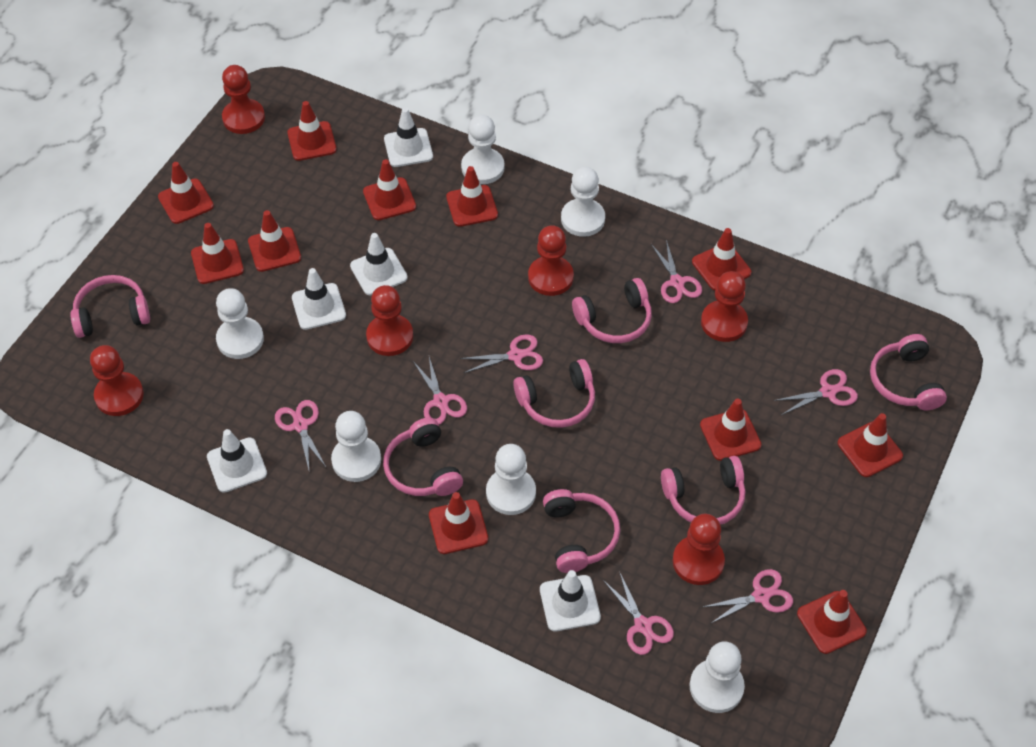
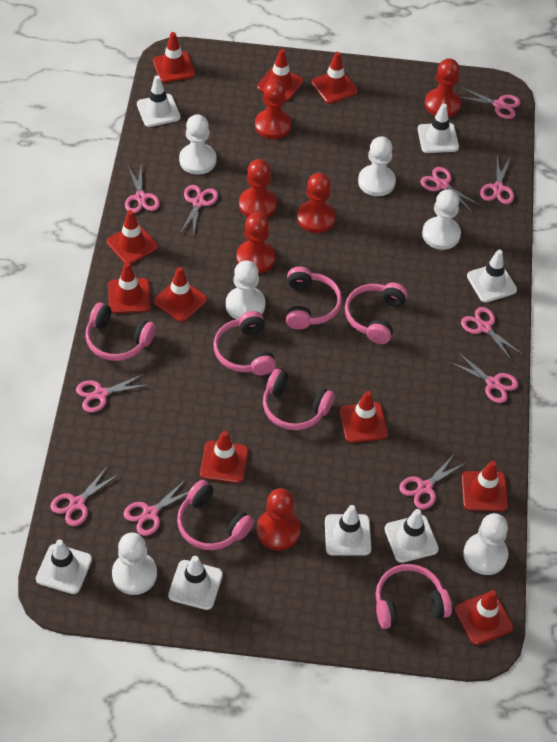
pink scissors: [275,400,327,470] [413,357,467,424] [460,334,543,373] [603,571,674,655] [651,240,702,303] [703,569,793,624] [774,369,858,415] = 7 -> [50,466,119,526] [76,374,148,412] [124,479,189,536] [125,166,160,213] [180,185,218,237] [399,455,466,509] [420,167,481,212] [450,352,518,403] [460,87,521,119] [461,307,522,361] [480,156,514,204] = 11
red traffic cone: [158,162,214,224] [191,223,244,284] [248,210,301,272] [287,101,337,161] [363,159,416,220] [429,492,488,554] [446,166,498,227] [692,228,751,290] [700,398,761,461] [797,590,867,654] [837,413,903,477] = 11 -> [107,210,158,264] [108,262,150,313] [153,32,195,83] [154,267,207,322] [200,431,248,483] [257,49,303,101] [311,52,358,104] [340,391,388,443] [455,590,513,645] [462,461,508,511] = 10
white traffic cone: [207,429,267,493] [292,268,346,330] [350,233,408,295] [384,108,433,167] [540,570,601,632] = 5 -> [36,539,92,594] [137,75,181,127] [168,556,223,610] [325,505,371,556] [384,509,439,563] [418,103,459,153] [467,250,517,303] = 7

